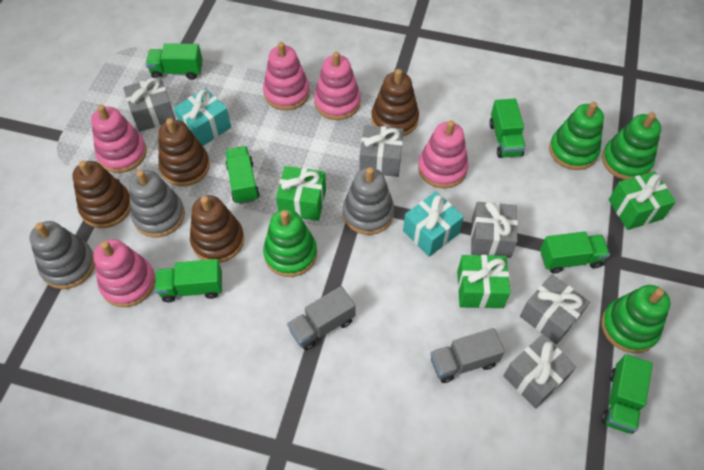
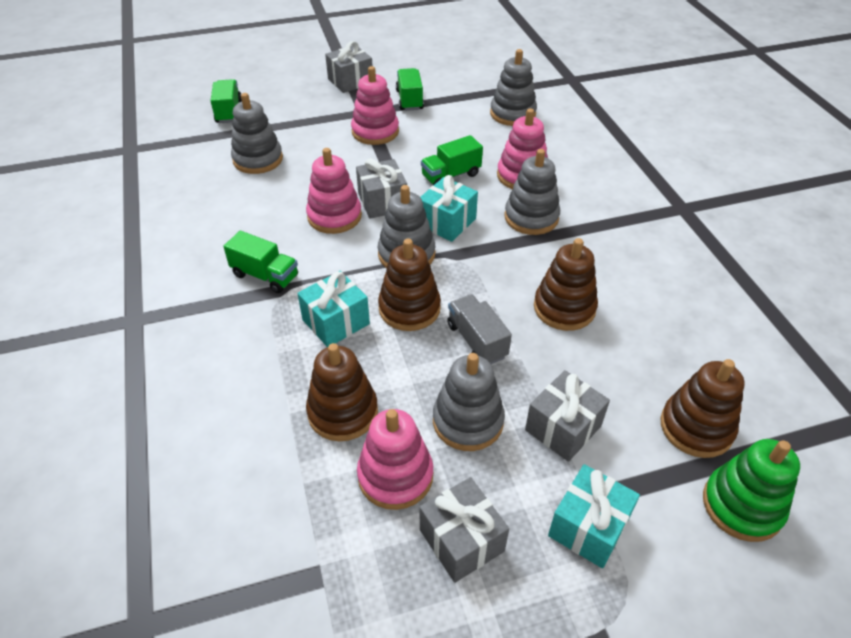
green gift: [276,166,326,221] [457,255,510,308] [609,171,676,230] = 3 -> none = 0
green stacking toy: [263,209,317,277] [549,102,604,170] [601,285,670,353] [602,112,661,180] = 4 -> [703,439,800,542] = 1
green truck: [146,43,203,80] [155,259,222,302] [225,146,260,204] [489,98,526,158] [540,232,610,274] [601,354,653,434] = 6 -> [210,79,242,123] [223,231,298,293] [396,68,424,111] [421,135,483,185] = 4
grey gift: [123,77,176,132] [359,125,404,177] [471,201,518,258] [503,335,577,408] [520,274,590,345] = 5 -> [325,41,373,93] [356,158,407,219] [419,477,509,583] [525,370,610,462] = 4
grey stacking toy: [29,221,95,289] [129,170,185,237] [343,167,394,235] = 3 -> [231,93,283,174] [378,185,435,268] [433,353,505,451] [490,49,537,126] [505,149,560,235] = 5
grey truck: [287,286,356,350] [430,328,505,383] = 2 -> [447,294,512,364] = 1
pink stacking toy: [91,105,147,173] [94,239,156,307] [263,42,310,110] [314,52,361,120] [418,120,469,189] = 5 -> [306,148,362,234] [351,66,399,145] [357,409,433,510] [497,108,548,189] = 4
turquoise gift: [174,88,231,146] [403,191,464,257] = 2 -> [297,271,370,347] [420,175,478,242] [548,464,640,568] = 3

